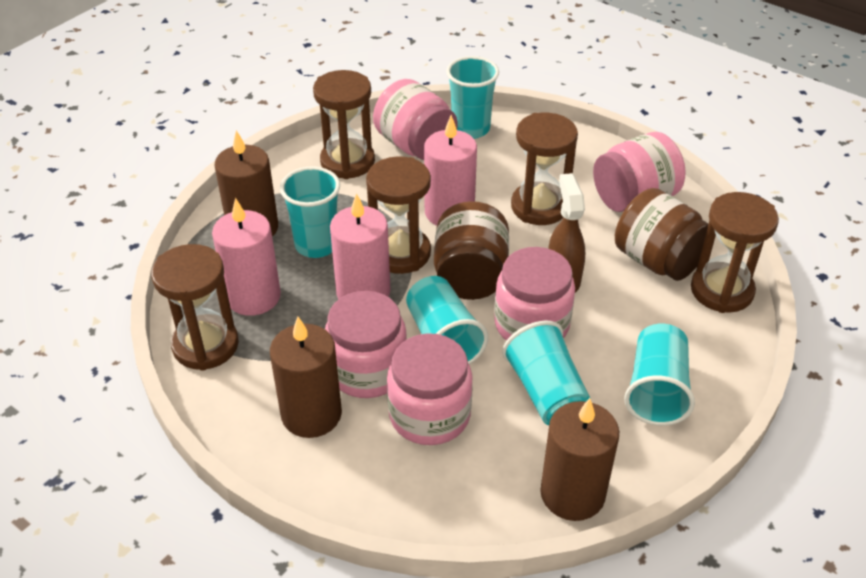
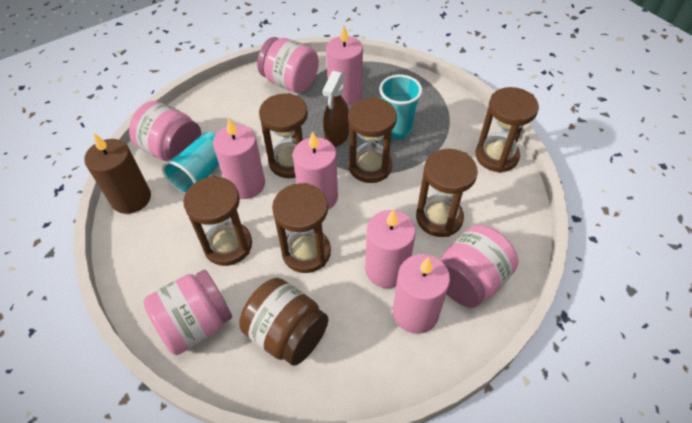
brown candle: [214,130,278,237] [270,317,342,438] [540,398,619,521] = 3 -> [84,133,151,214] = 1
brown hourglass: [151,244,239,371] [313,70,375,179] [366,156,431,274] [511,113,578,225] [691,192,779,313] = 5 -> [183,176,252,266] [259,93,308,178] [272,183,331,273] [348,97,397,183] [416,149,478,237] [475,87,539,173] = 6
brown jar: [434,201,509,300] [615,188,709,281] = 2 -> [239,278,328,366] = 1
pink candle: [212,198,281,316] [330,193,391,299] [424,115,477,226] = 3 -> [213,118,265,199] [293,131,338,210] [326,25,363,105] [365,209,416,288] [393,254,450,334] = 5
pink jar: [325,291,407,398] [373,79,458,160] [387,333,473,445] [494,247,575,341] [593,132,686,212] = 5 -> [129,101,201,161] [144,270,232,355] [257,37,319,93] [440,225,518,308] = 4
turquoise cup: [280,166,340,258] [406,276,488,365] [446,56,499,139] [502,321,591,425] [624,324,695,426] = 5 -> [162,132,219,194] [379,75,422,139] = 2

